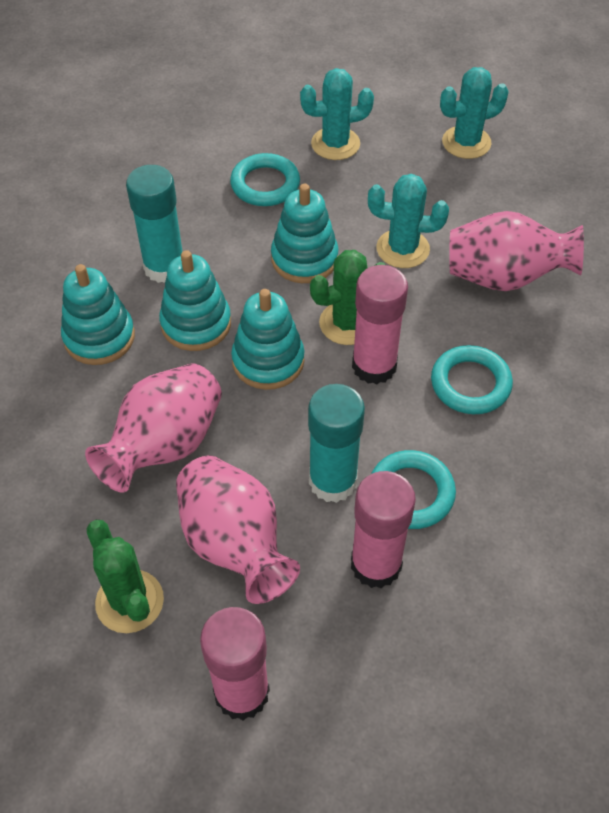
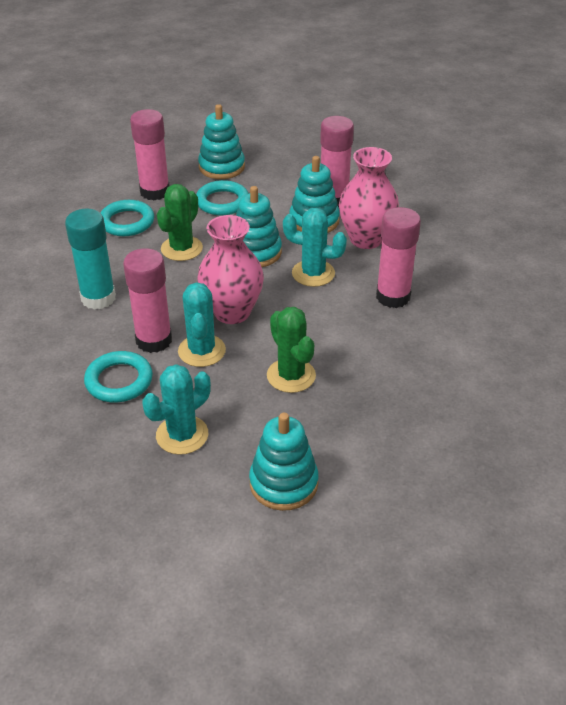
pink glue stick: [200,607,270,720] [351,471,416,588] [352,265,408,384] = 3 -> [123,248,172,353] [130,109,169,200] [320,116,354,207] [376,207,421,308] = 4
pink vase: [85,363,222,493] [176,456,300,604] [449,211,584,291] = 3 -> [197,215,264,324] [339,147,399,249] = 2
turquoise glue stick: [126,165,183,283] [308,384,365,503] = 2 -> [65,209,116,310] = 1

